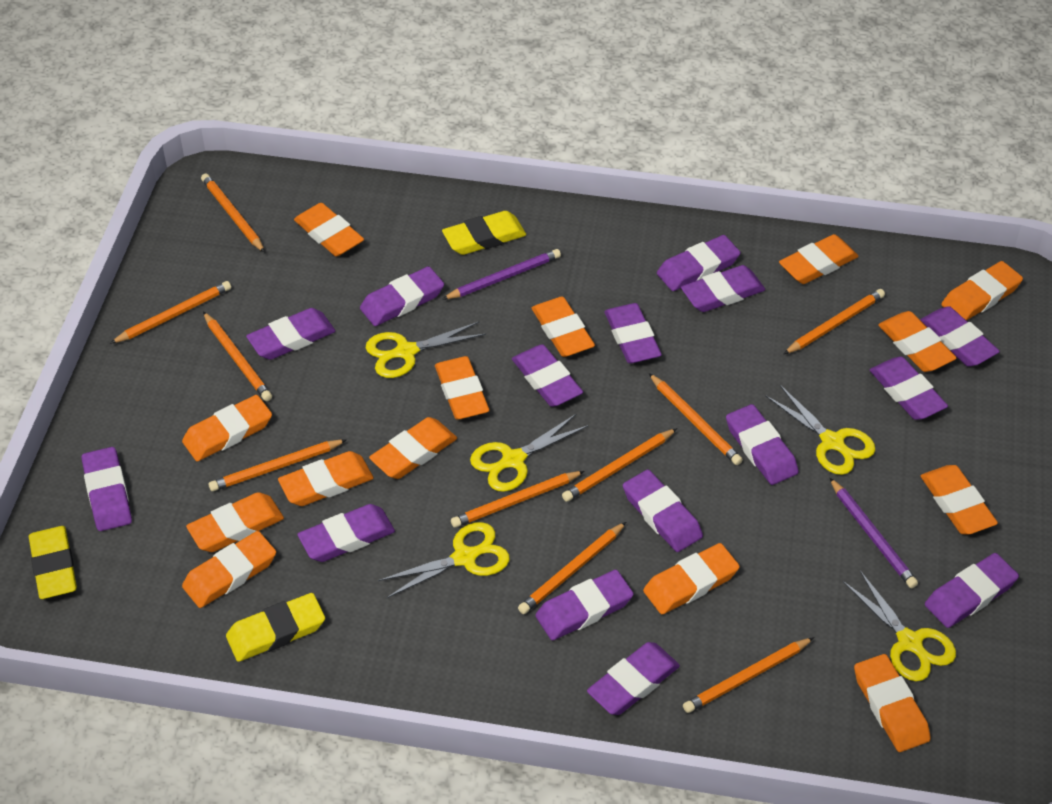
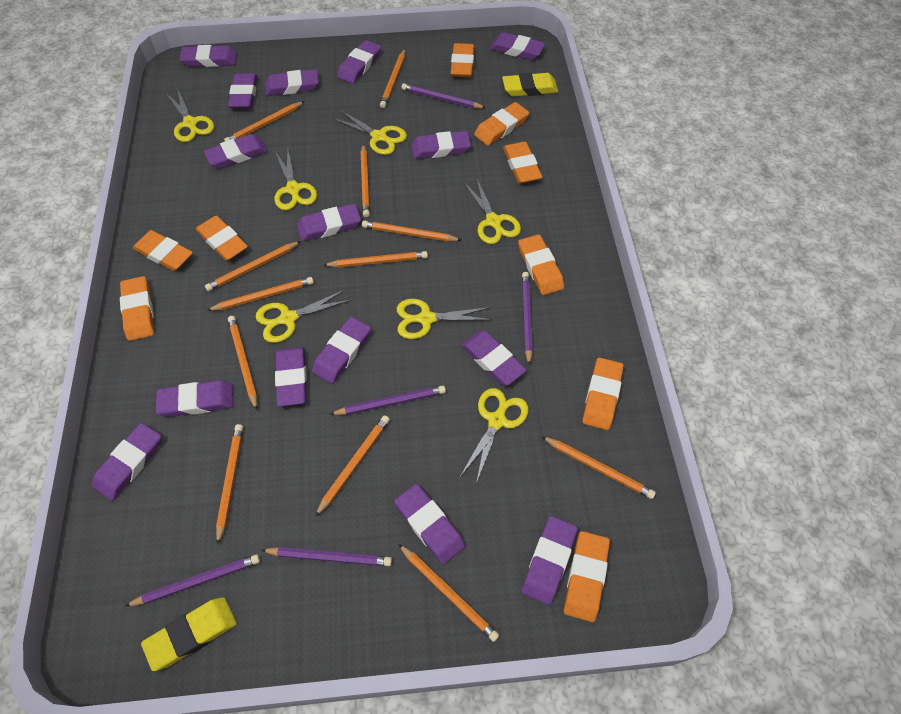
orange eraser: [182,395,272,461] [182,531,276,608] [186,492,284,552] [278,451,373,506] [294,203,364,257] [369,417,457,479] [435,356,489,420] [532,297,595,357] [643,543,740,614] [779,234,859,284] [854,654,931,752] [878,311,957,372] [921,465,998,534] [941,261,1023,321] = 14 -> [120,276,154,341] [133,230,193,271] [196,215,248,261] [451,43,474,77] [474,102,529,146] [503,142,543,183] [518,234,564,295] [564,531,610,622] [582,358,624,430] = 9
orange pencil: [110,281,231,344] [201,173,265,253] [203,312,272,401] [209,439,347,491] [451,471,584,528] [518,522,626,614] [562,428,677,502] [649,373,743,465] [683,637,814,713] [784,289,885,354] = 10 -> [205,241,301,291] [206,277,314,311] [216,424,243,545] [224,101,305,141] [228,316,257,410] [315,415,390,517] [323,251,428,268] [361,144,370,217] [362,220,461,242] [380,49,406,108] [398,544,499,642] [541,436,656,499] = 12
purple pencil: [442,249,561,300] [830,478,918,588] = 2 -> [125,554,260,606] [261,547,392,566] [329,385,446,415] [401,83,486,109] [522,272,533,366] = 5
yellow eraser: [29,526,77,599] [226,593,325,662] [442,211,526,255] = 3 -> [141,597,237,671] [502,73,558,96] = 2
yellow scissors: [366,322,486,378] [378,522,510,598] [470,413,589,492] [765,385,875,475] [843,571,956,681] = 5 -> [166,88,214,142] [256,289,351,343] [274,148,317,210] [332,110,407,155] [397,299,492,339] [460,388,528,484] [464,177,521,244] = 7

